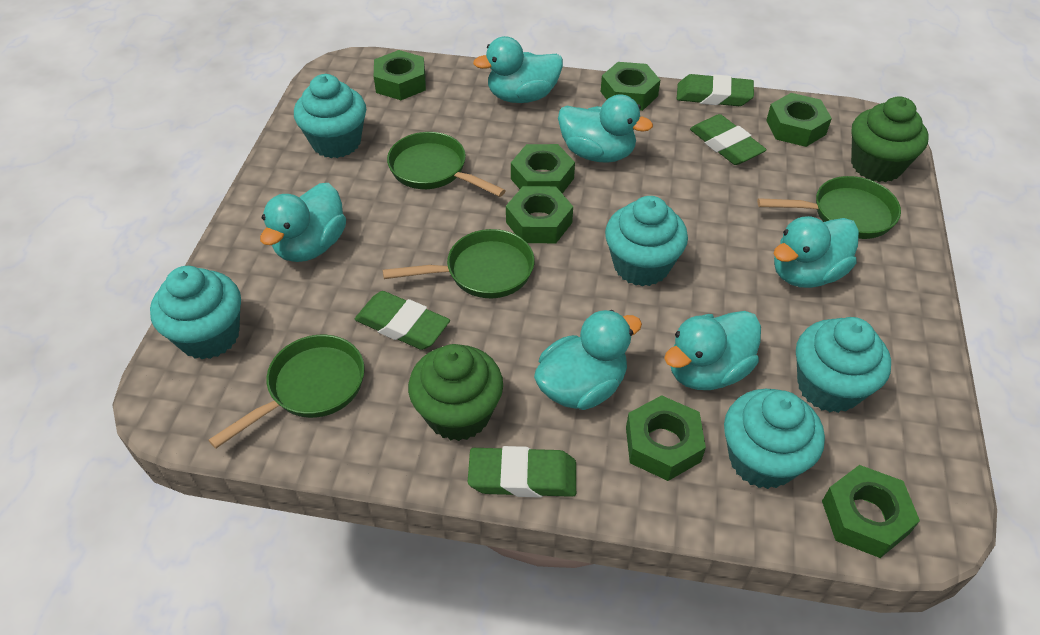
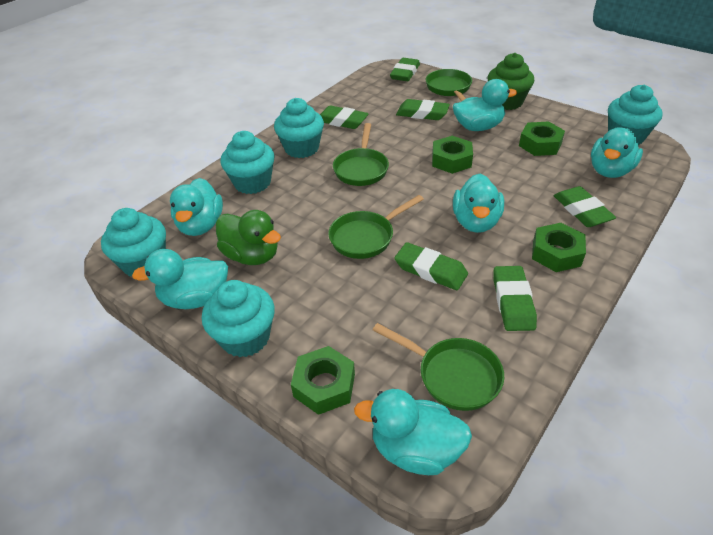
green cupcake: [408,344,503,441] [851,96,929,182] = 2 -> [487,53,534,110] = 1
green duck: none = 0 -> [216,210,281,265] = 1
green eraser: [355,291,450,350] [468,446,576,498] [677,74,754,106] [690,114,767,165] = 4 -> [320,105,369,129] [390,58,420,81] [394,242,468,290] [396,99,450,120] [494,266,537,331] [554,186,616,227] = 6
green nut: [374,50,426,100] [506,186,573,243] [511,144,575,194] [601,62,660,111] [626,395,706,481] [766,93,832,147] [822,465,920,558] = 7 -> [291,346,355,415] [432,136,473,174] [519,121,565,156] [532,223,586,272] = 4

